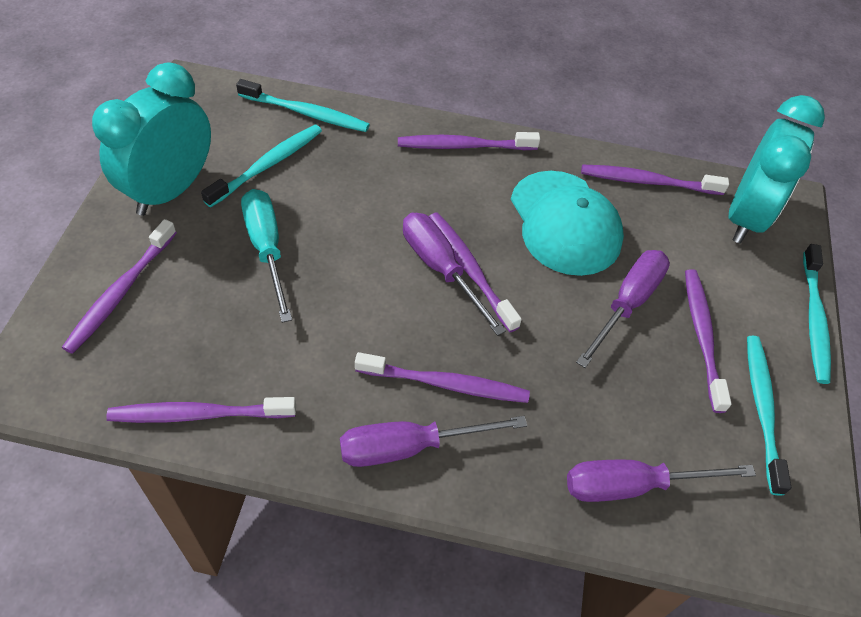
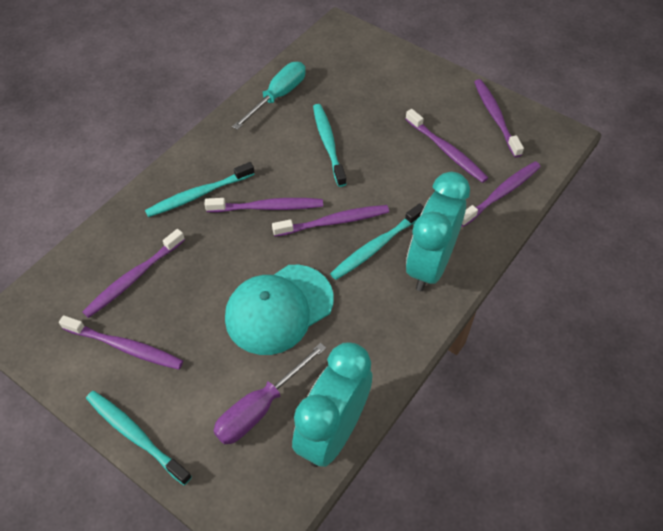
purple screwdriver: [340,416,527,467] [403,213,506,336] [567,460,756,502] [576,250,670,368] = 4 -> [213,343,326,445] = 1

